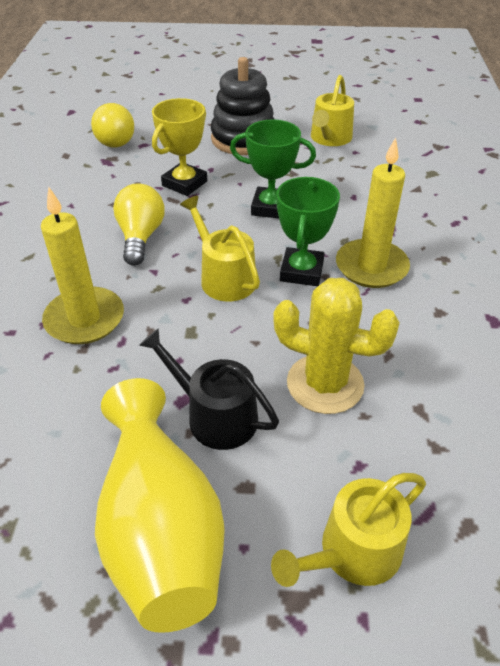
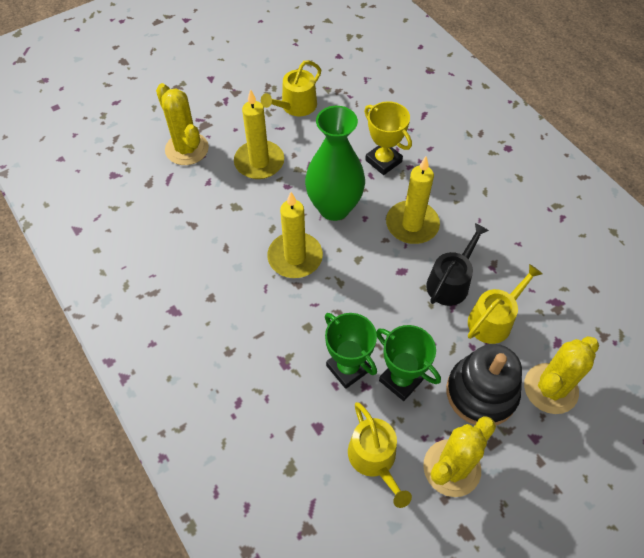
green vase: none = 0 -> [305,106,365,221] = 1
yellow cactus: [273,278,400,414] = 1 -> [156,83,209,165] [423,416,496,497] [524,336,599,414] = 3
yellow candle: [41,187,124,344] [336,137,410,288] = 2 -> [234,89,284,179] [267,192,323,278] [386,157,440,244] = 3
yellow light bulb: [91,103,134,148] [113,183,165,266] = 2 -> none = 0
yellow vase: [95,378,225,633] = 1 -> none = 0

